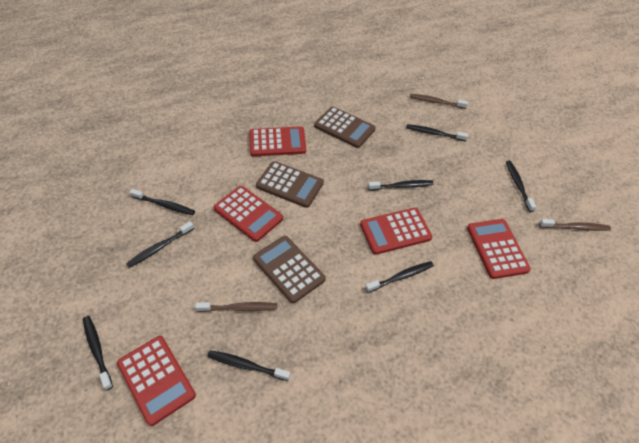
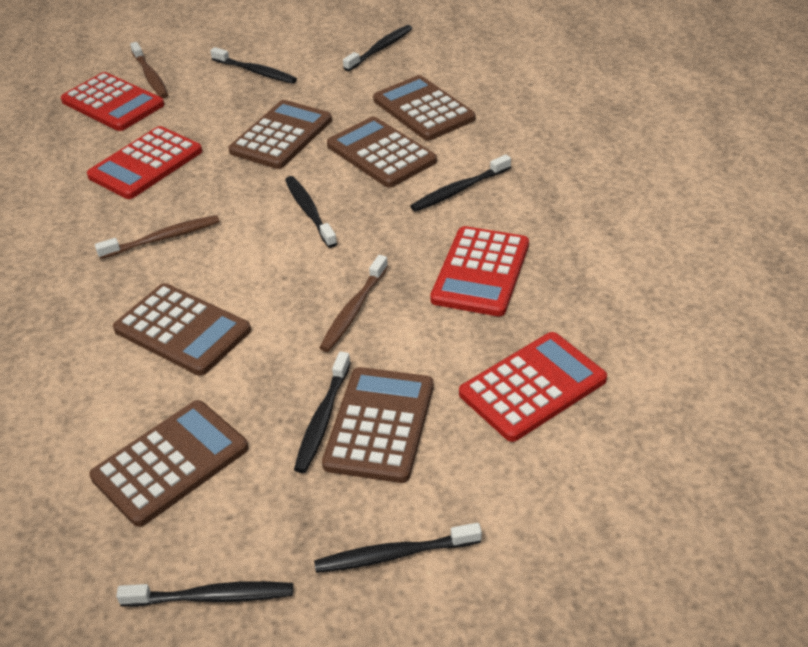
black toothbrush: [83,316,113,390] [126,221,194,268] [130,189,195,215] [207,350,290,381] [365,261,434,293] [368,180,434,190] [406,124,468,142] [506,160,536,212] = 8 -> [116,581,293,607] [210,47,297,84] [285,176,337,248] [294,351,351,473] [314,523,482,573] [343,25,412,71] [410,154,511,212] = 7
brown calculator: [253,236,325,303] [256,161,324,208] [314,106,376,148] = 3 -> [89,400,249,527] [113,283,251,376] [229,100,332,169] [322,367,434,483] [327,117,437,188] [373,75,475,141] = 6
red calculator: [117,336,196,426] [214,186,283,242] [249,126,306,157] [360,208,432,255] [467,219,531,279] = 5 -> [61,72,164,131] [87,126,202,199] [430,226,529,316] [459,332,607,442] = 4

